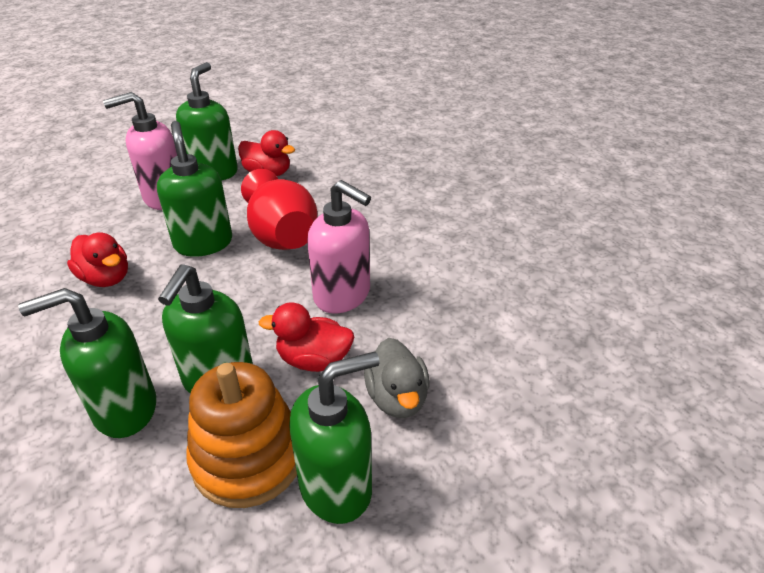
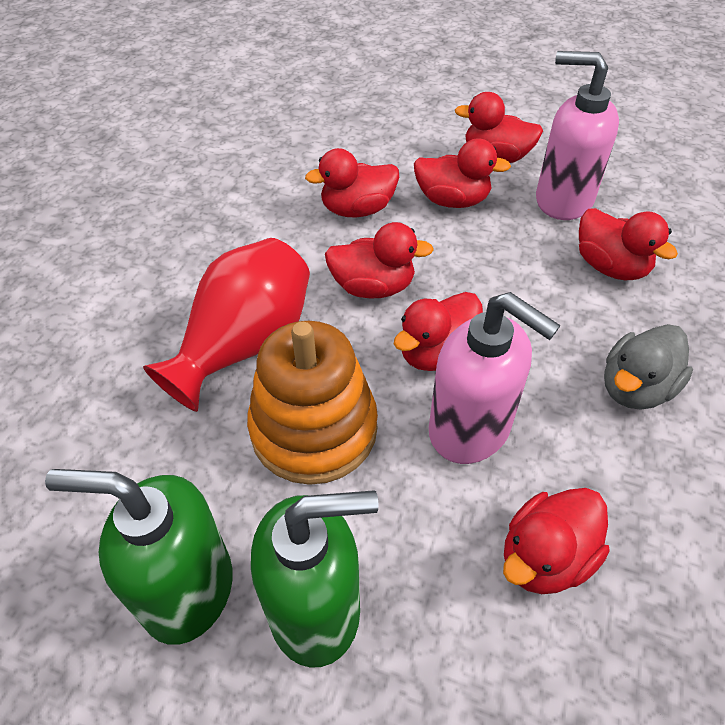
green soap dispenser: [18,288,156,438] [157,121,232,257] [158,264,253,394] [176,62,238,180] [289,351,380,524] = 5 -> [45,469,233,645] [251,490,378,668] = 2
red duck: [67,232,128,287] [238,130,295,176] [259,302,354,372] = 3 -> [305,148,399,217] [325,222,434,299] [394,292,483,371] [414,138,511,208] [455,92,543,163] [503,488,610,594] [579,208,678,280] = 7

